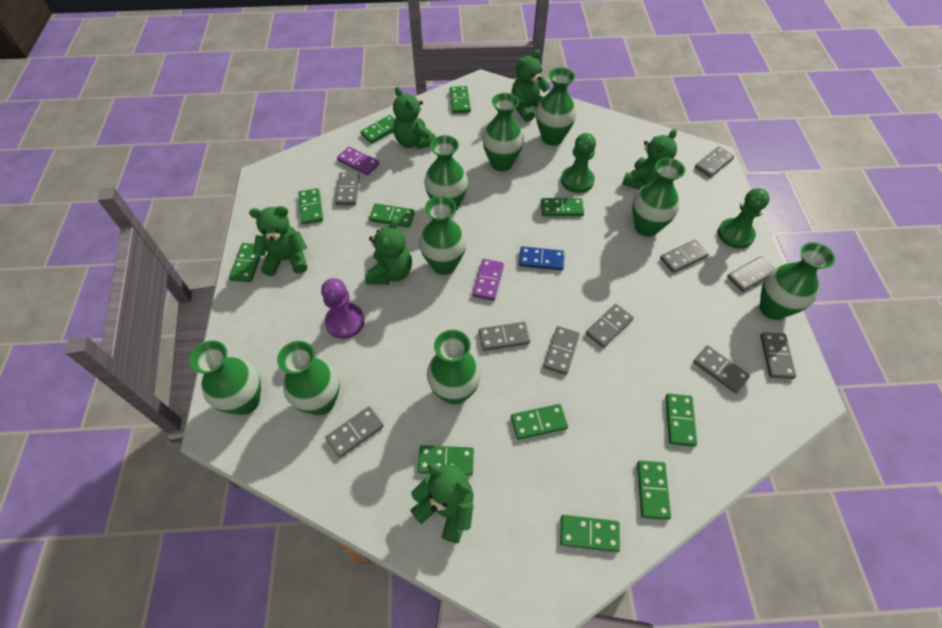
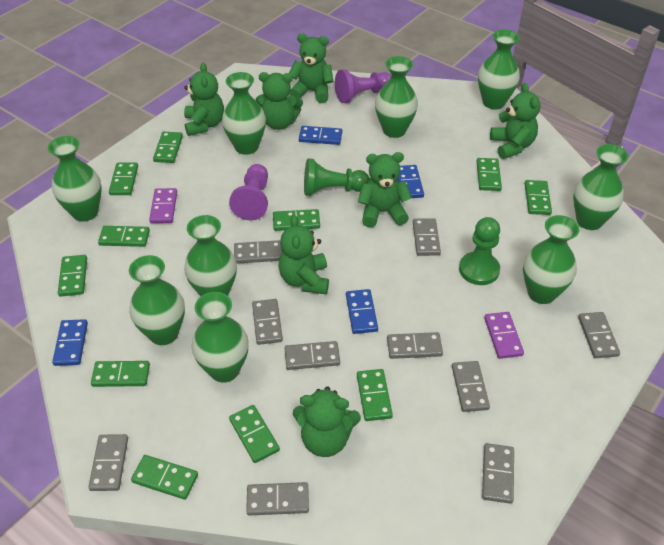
blue domino: [519,246,565,270] = 1 -> [52,319,88,366] [299,126,342,145] [346,289,378,334] [397,165,424,198] = 4
green teddy bear: [249,206,307,276] [365,218,412,285] [393,87,436,149] [410,463,473,543] [511,50,550,122] [622,129,677,190] = 6 -> [184,62,224,136] [255,72,303,130] [278,215,329,294] [289,33,333,103] [293,386,361,457] [358,152,412,227] [490,83,541,159] = 7
purple pawn: [321,278,365,339] = 1 -> [229,164,268,220] [335,69,391,103] = 2

